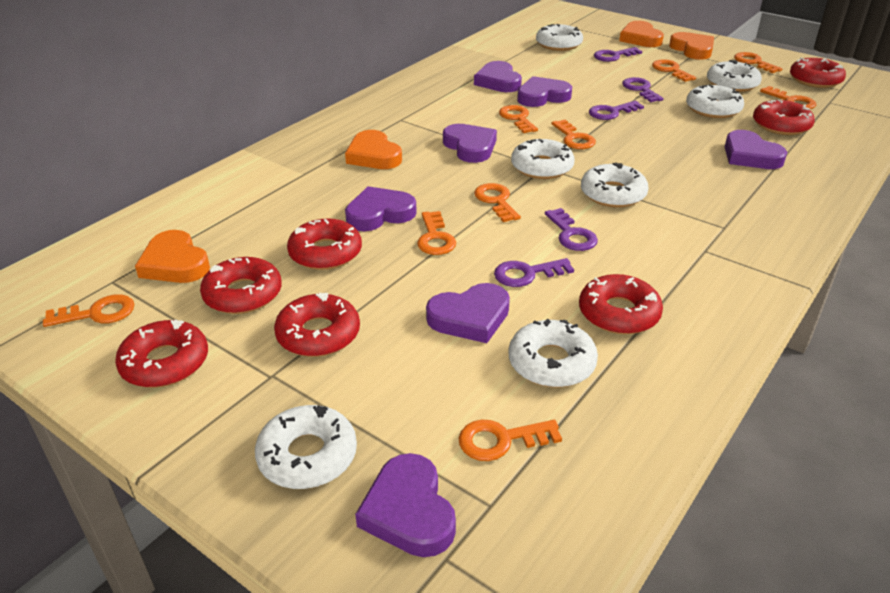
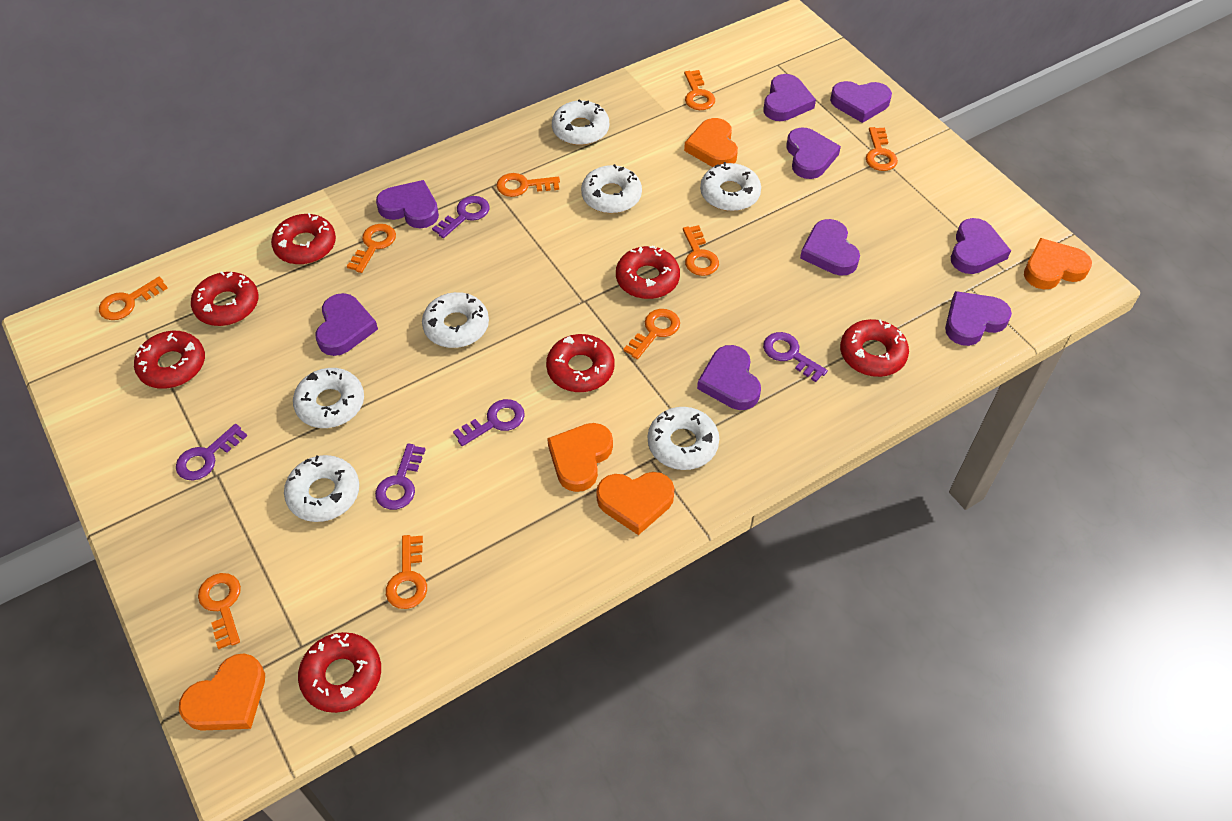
orange heart: [135,230,210,283] [345,130,402,169] [619,21,664,47] [669,32,714,60] = 4 -> [179,653,265,731] [547,423,613,492] [596,472,675,535] [684,118,738,167] [1024,238,1092,289] = 5
purple heart: [345,186,417,231] [355,453,456,557] [426,283,510,343] [443,124,497,163] [474,61,522,92] [517,76,572,107] [725,130,787,169] = 7 -> [315,293,378,356] [376,180,439,228] [697,345,761,410] [764,74,816,121] [786,127,841,179] [800,219,860,276] [830,81,892,123] [945,291,1012,346] [951,218,1011,274] = 9

